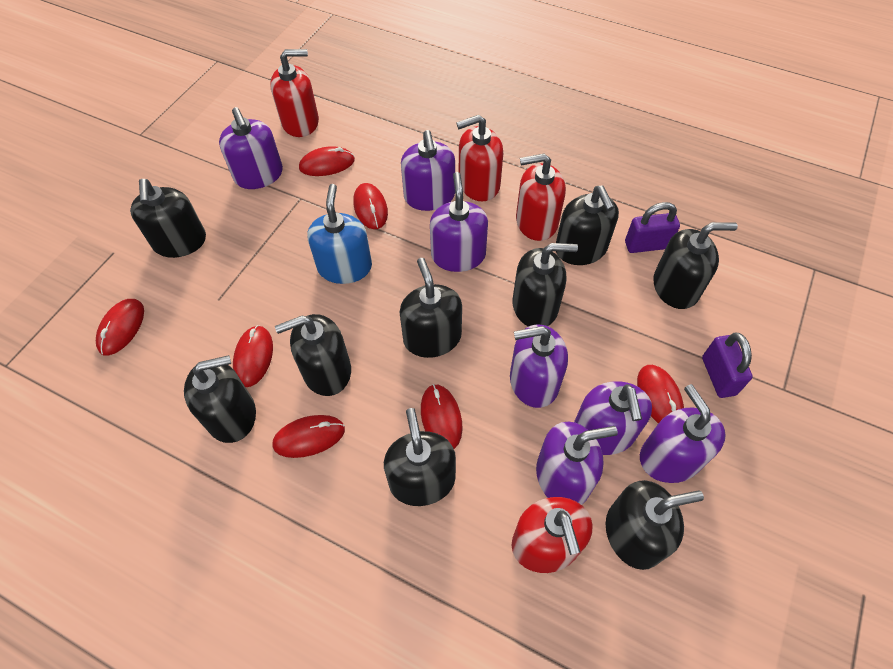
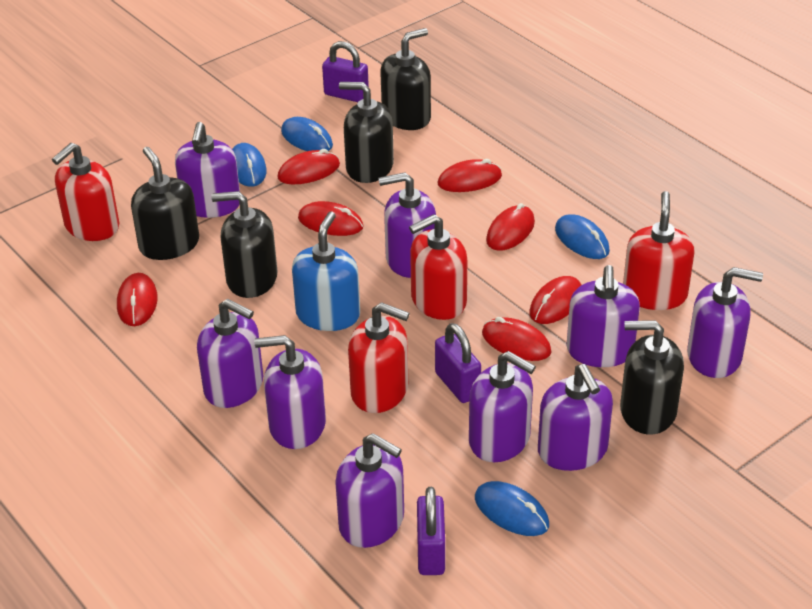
black soap dispenser: [130,179,206,258] [184,355,256,443] [275,314,351,396] [384,408,456,506] [399,258,462,358] [512,243,578,327] [556,186,619,265] [606,480,704,570] [654,222,738,309] = 9 -> [131,147,199,260] [211,191,277,298] [339,82,394,183] [380,28,431,130] [620,320,684,434] = 5
blue mouse: none = 0 -> [232,143,267,187] [281,117,333,151] [475,481,549,536] [555,214,610,259] = 4
purple padlock: [625,202,680,253] [702,333,753,398] = 2 -> [322,41,369,102] [417,487,445,575] [435,323,481,403] = 3
purple soap dispenser: [219,107,283,189] [401,130,455,211] [430,172,488,272] [510,325,568,408] [536,422,618,505] [574,381,652,455] [640,384,726,483] = 7 -> [175,122,240,218] [197,299,263,408] [254,335,326,449] [335,433,404,548] [379,172,436,278] [469,351,536,462] [538,364,613,471] [566,265,640,367] [687,267,763,378] = 9

